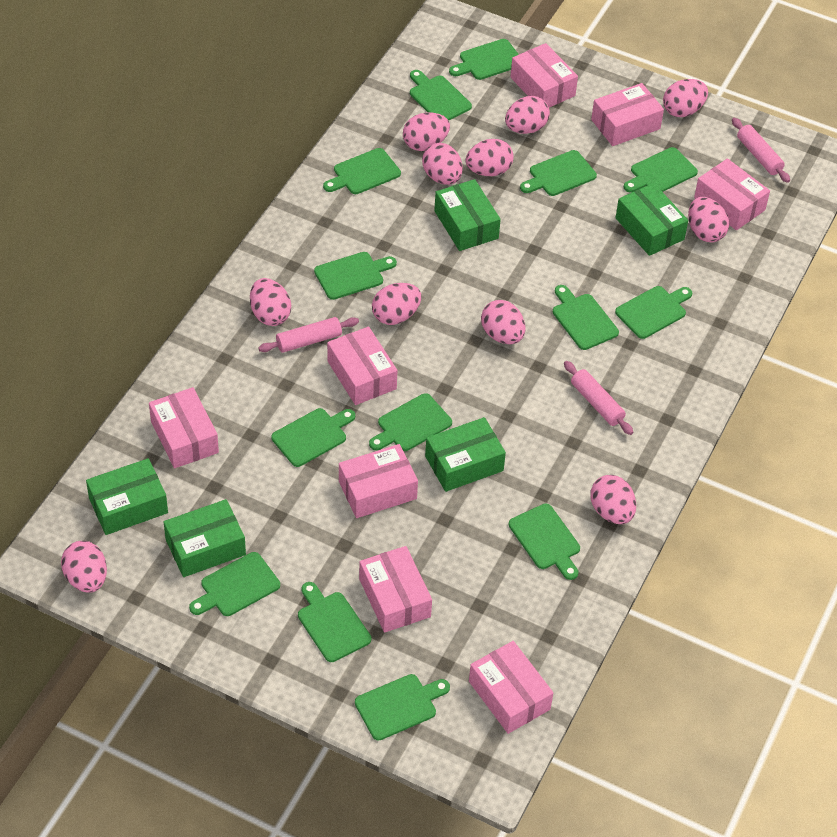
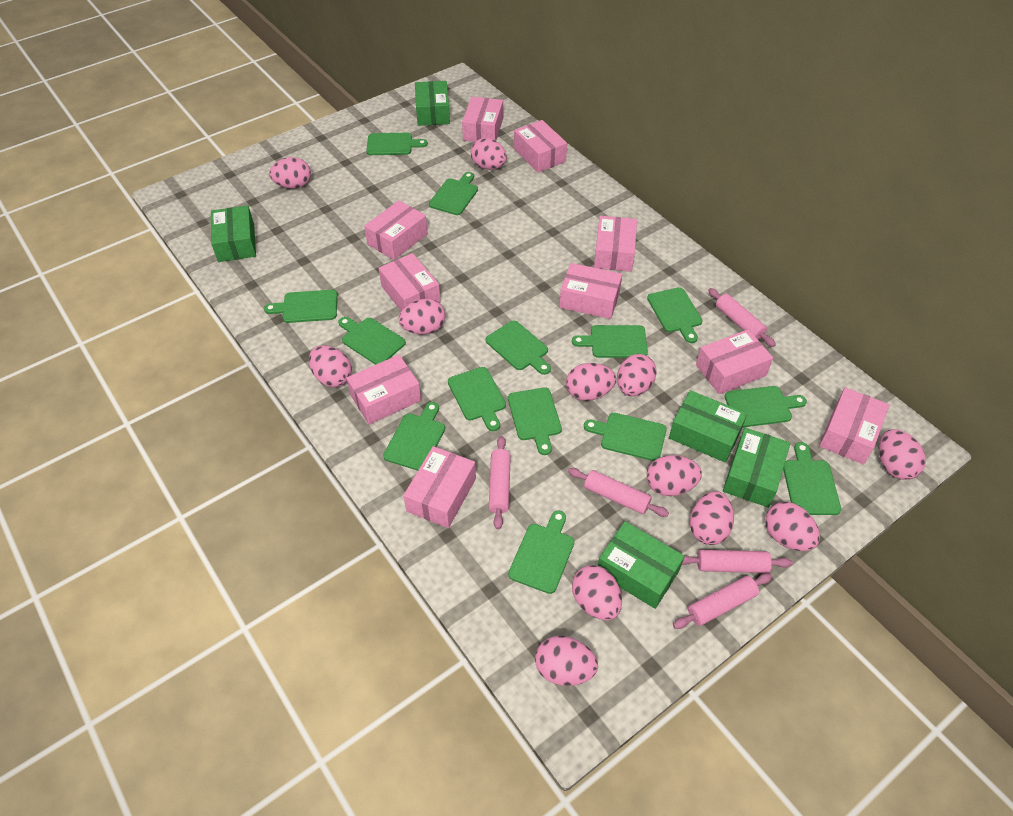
pink box: [149,387,219,468] [327,326,398,405] [339,444,418,518] [359,546,432,633] [469,641,553,734] [511,43,578,107] [591,83,664,146] [694,158,770,230] = 8 -> [346,355,421,425] [364,200,428,260] [378,253,441,311] [403,446,476,528] [462,97,503,142] [514,120,567,173] [559,263,622,319] [594,216,637,272] [696,329,773,394] [819,387,889,465] = 10
pink egg: [61,541,107,593] [250,278,291,326] [372,283,421,325] [403,113,450,151] [422,143,462,185] [465,139,514,176] [481,300,525,344] [505,96,550,134] [590,475,636,524] [663,79,708,117] [688,197,729,242] = 11 -> [269,157,311,189] [309,345,352,387] [398,299,445,334] [470,138,507,170] [535,636,598,686] [566,363,616,401] [572,565,622,620] [617,354,657,396] [647,455,702,496] [690,491,734,545] [765,502,820,551] [879,429,926,480] = 12
pink rolling pin: [258,317,359,353] [564,361,633,435] [732,118,790,183] = 3 -> [489,436,511,529] [568,468,669,517] [673,573,772,629] [682,550,793,573] [708,288,776,347] = 5

